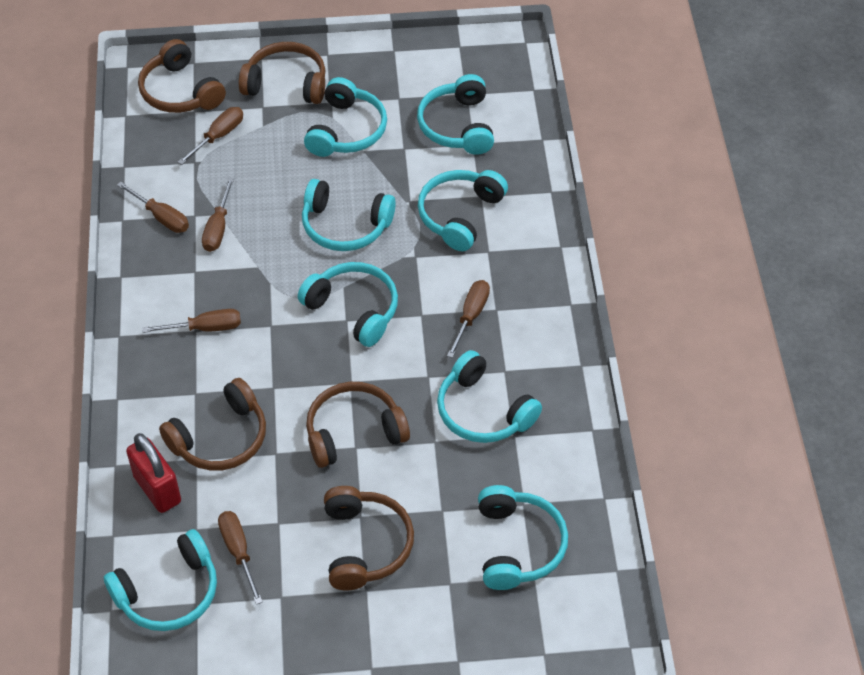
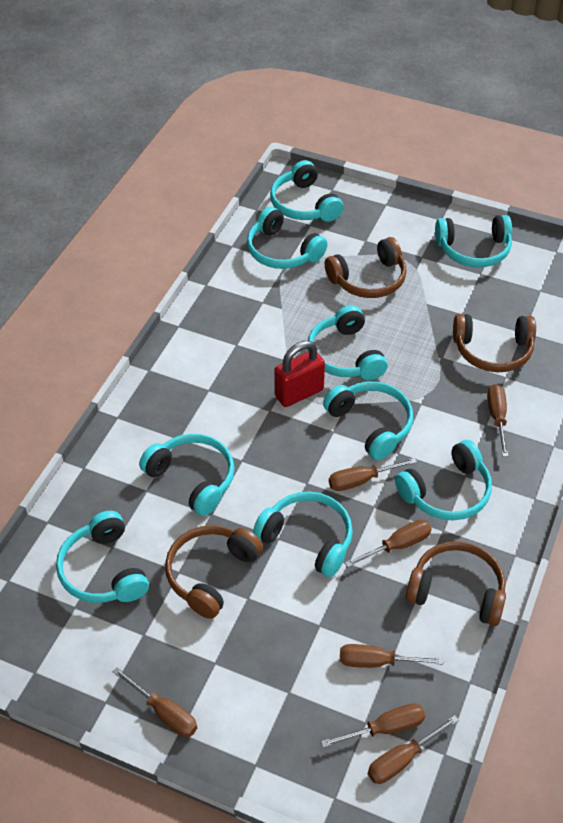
brown headphones: [138,39,226,113] [159,378,266,471] [239,42,326,104] [306,382,410,468] [324,486,414,590] = 5 -> [165,525,263,619] [325,237,407,298] [406,541,506,626] [453,314,536,372] = 4
brown screwdriver: [117,182,189,233] [142,309,241,333] [178,107,243,165] [202,178,234,252] [218,511,263,605] [447,280,490,358] = 6 -> [113,667,197,737] [321,703,425,748] [329,458,417,491] [340,644,444,668] [345,520,432,567] [368,715,459,784] [487,384,508,457] = 7
turquoise headphones: [104,529,217,631] [298,262,398,347] [302,179,396,251] [304,77,387,157] [417,74,494,155] [418,170,508,251] [437,350,542,443] [478,485,568,590] = 8 -> [56,510,149,603] [139,434,235,516] [247,207,328,269] [253,492,353,577] [270,160,343,222] [308,305,388,380] [323,382,413,460] [395,440,492,520] [435,215,512,267] = 9

